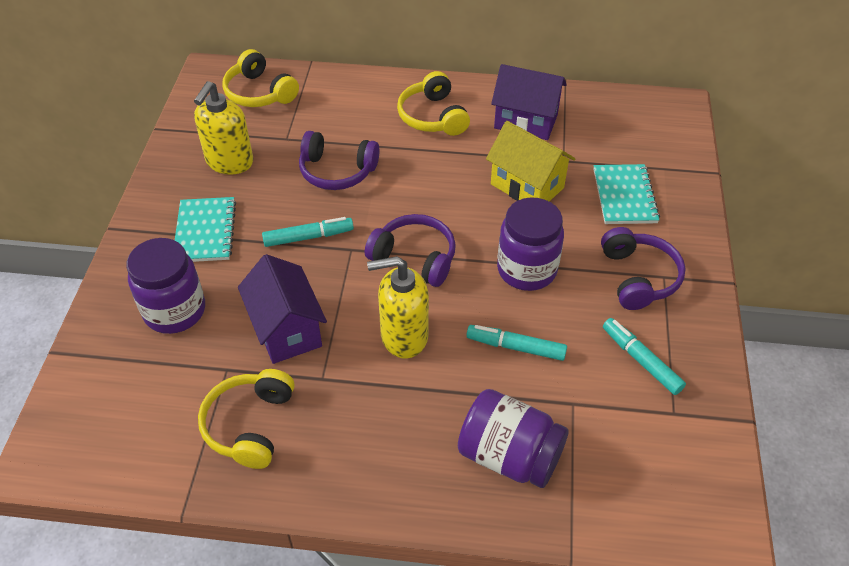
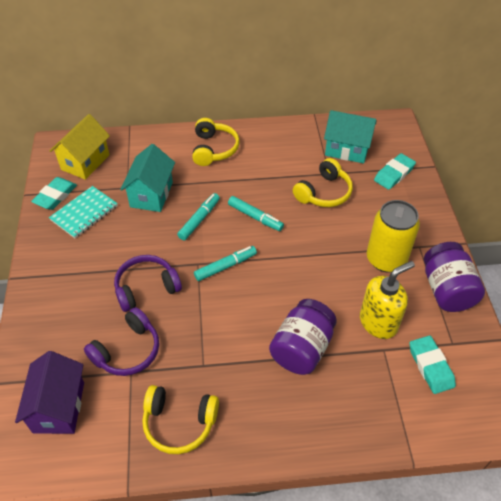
purple headphones: [299,131,380,190] [365,214,456,287] [601,227,686,310] = 3 -> [84,307,159,376] [114,255,182,312] = 2
purple house: [238,254,327,364] [491,64,567,140] = 2 -> [15,351,84,434] = 1
purple jar: [126,238,205,334] [458,389,569,488] [497,197,564,291] = 3 -> [269,299,337,375] [424,242,485,312] = 2
turquoise eraser: none = 0 -> [31,177,77,210] [374,153,416,190] [409,335,456,394] = 3
turquoise house: none = 0 -> [120,144,175,212] [324,110,376,164] = 2
turquoise notebook: [175,197,236,262] [593,164,660,224] = 2 -> [49,186,118,238] = 1
yellow can: none = 0 -> [367,200,420,272] = 1
yellow soap dispenser: [194,81,253,175] [367,256,429,358] = 2 -> [360,261,415,339] = 1

